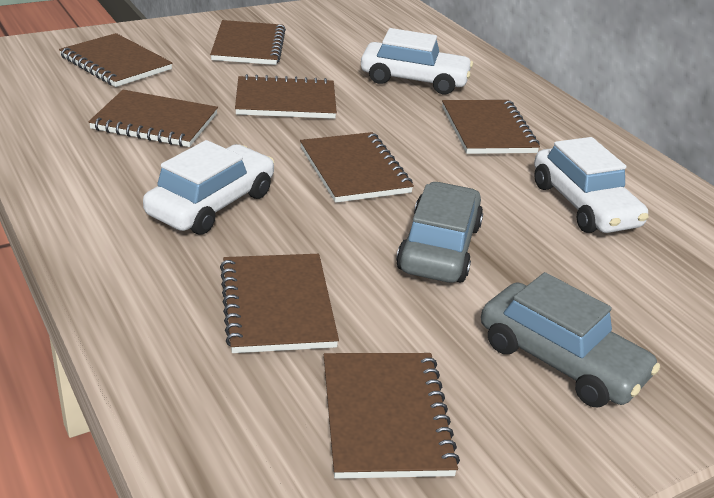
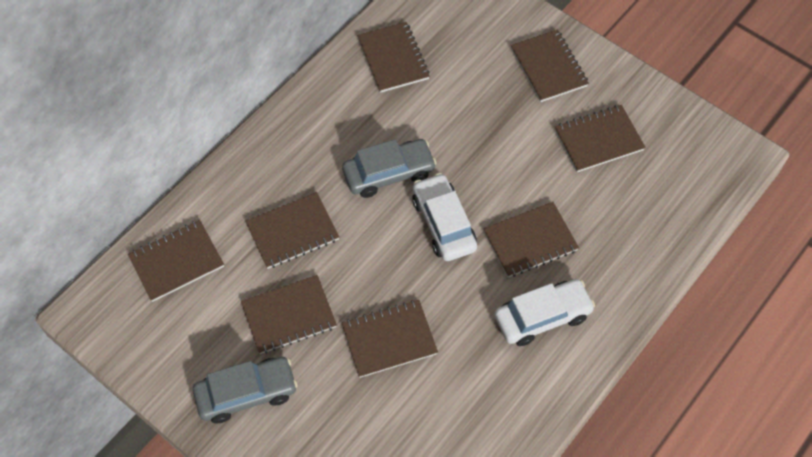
white car: [143,140,274,235] [361,28,473,94] [534,137,649,233] = 3 -> [412,173,477,261] [494,279,595,346] = 2

